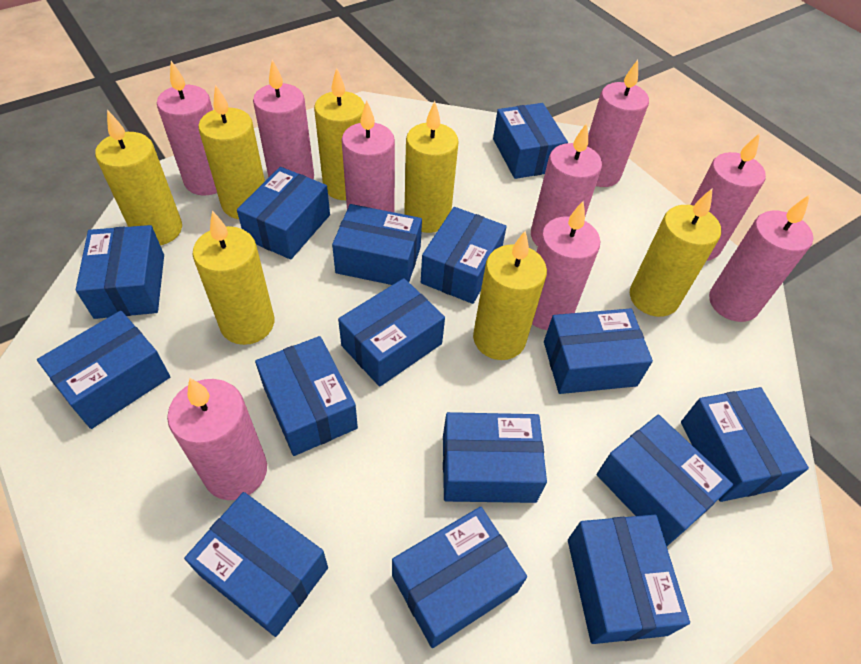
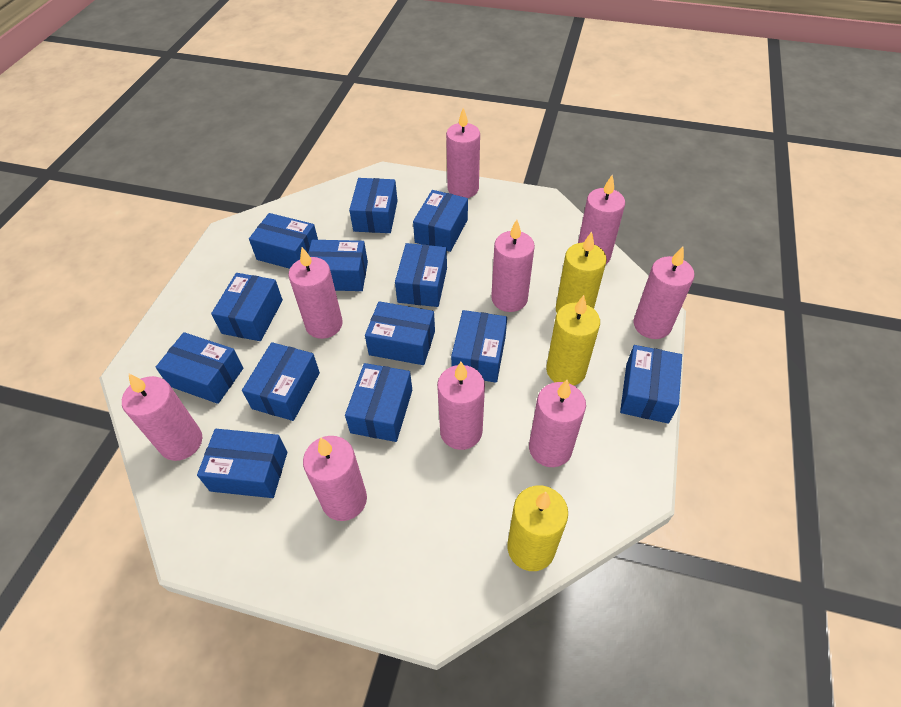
blue box: [37,311,170,429] [76,225,164,319] [184,492,328,637] [237,167,330,259] [255,336,358,456] [332,204,422,285] [338,278,445,387] [392,507,527,648] [421,207,507,304] [443,412,547,503] [493,103,568,179] [544,308,653,394] [568,515,690,644] [597,415,733,546] [681,387,809,502] = 15 -> [156,332,243,404] [197,429,287,498] [211,273,283,341] [242,342,320,421] [249,213,318,269] [308,240,368,291] [345,363,412,442] [349,178,398,233] [365,301,435,365] [395,243,447,307] [413,190,468,252] [451,310,507,383] [620,345,682,423] = 13
yellow candle: [95,110,182,246] [193,211,274,345] [198,84,265,219] [314,68,365,200] [404,101,459,233] [473,231,547,360] [630,189,721,317] = 7 -> [507,485,568,571] [546,295,600,386] [556,231,607,313] = 3

